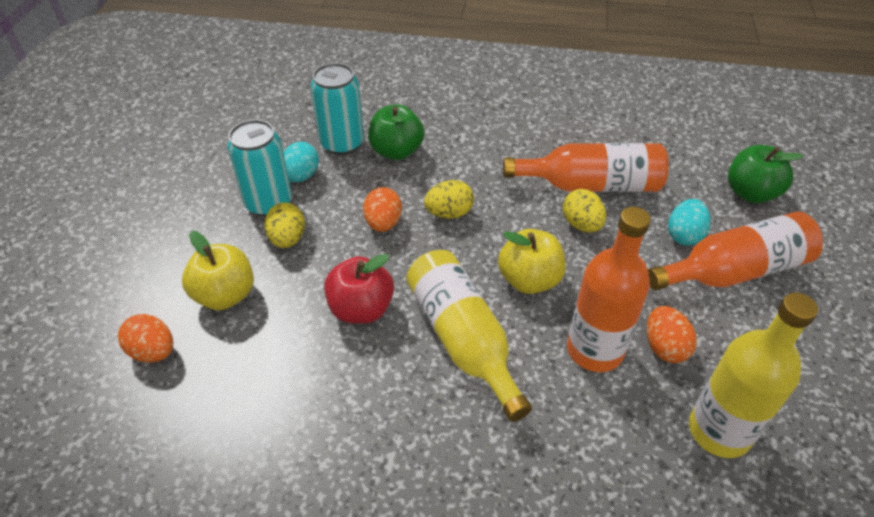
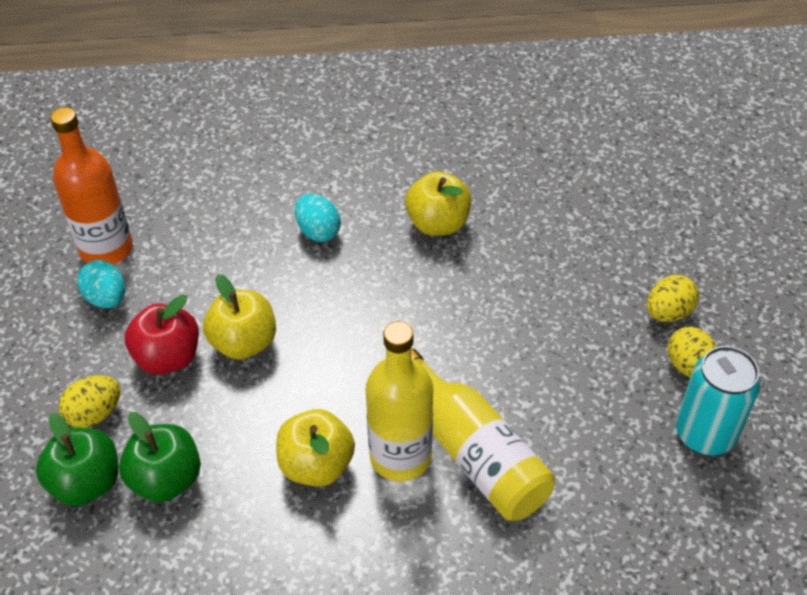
orange bottle: [503,143,669,192] [567,207,651,372] [648,211,823,290] = 3 -> [50,107,133,265] = 1
orange egg: [118,314,173,363] [363,187,402,232] [647,306,697,363] = 3 -> none = 0
turquoise can: [227,120,292,217] [311,63,364,155] = 2 -> [676,346,761,455] = 1
yellow apple: [182,231,254,310] [498,229,566,294] = 2 -> [203,274,276,360] [276,409,355,487] [405,171,471,236] = 3

